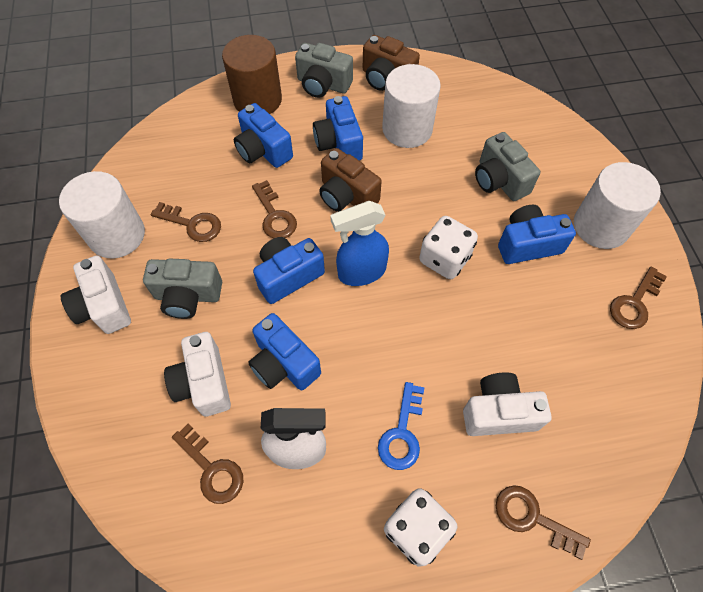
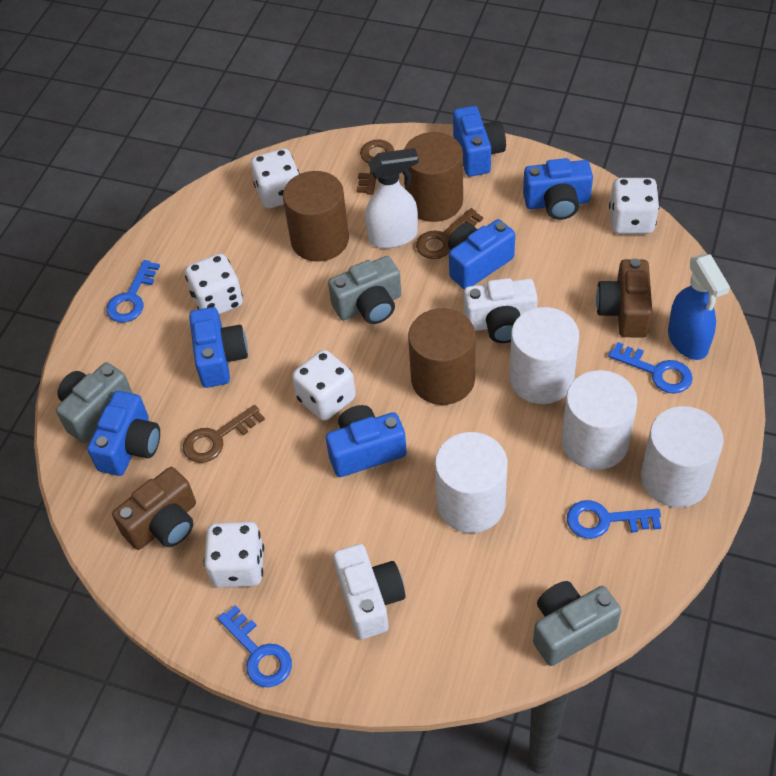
blue camera: [234,103,293,168] [248,313,321,390] [253,237,325,304] [313,96,363,161] [498,205,576,264] = 5 -> [87,391,160,476] [189,307,248,388] [326,405,407,477] [448,219,515,289] [453,106,506,177] [523,158,593,220] = 6
blue key: [378,382,425,470] = 1 -> [106,260,160,322] [217,605,292,687] [567,500,661,539] [608,342,693,394] = 4
brown cylinder: [222,35,282,114] = 1 -> [283,171,349,262] [404,132,463,222] [408,308,476,405] = 3
brown key: [151,202,221,242] [172,424,244,504] [252,180,297,238] [496,485,591,560] [610,266,667,329] = 5 -> [183,405,265,463] [356,139,394,195] [416,208,483,259] = 3
white camera: [61,256,131,334] [164,332,231,417] [463,372,551,436] = 3 -> [333,544,405,639] [464,278,538,343] = 2
white cylinder: [59,171,145,258] [382,64,441,148] [574,162,661,249] = 3 -> [435,432,508,533] [509,307,579,404] [561,370,638,470] [641,406,724,508] = 4
white dice: [384,488,457,567] [419,216,478,279] = 2 -> [185,254,243,315] [204,522,264,588] [251,149,300,208] [292,350,356,421] [609,178,660,234] = 5

